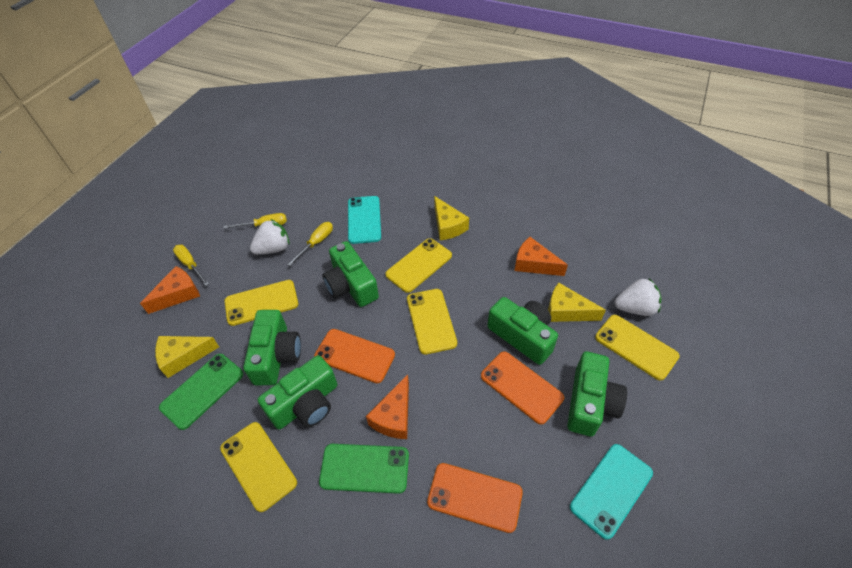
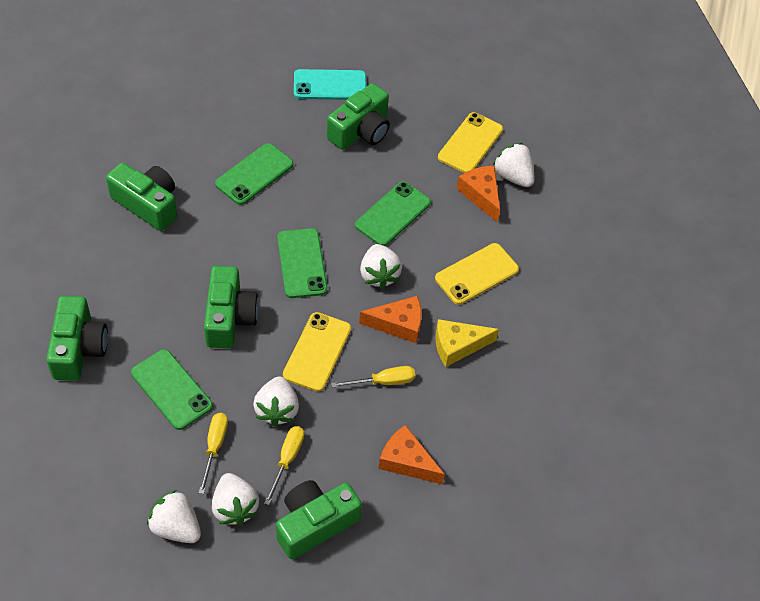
green phone: [159,354,243,430] [319,444,409,494] = 2 -> [131,349,213,430] [215,143,293,205] [277,228,327,298] [355,181,431,246] = 4
orange phone: [314,329,395,383] [427,463,523,533] [481,351,564,425] = 3 -> none = 0
turquoise phone: [348,196,381,244] [570,444,653,540] = 2 -> [294,69,366,100] = 1
white strawberry: [250,219,289,255] [614,279,661,316] = 2 -> [147,490,201,543] [212,473,259,526] [253,376,299,427] [360,244,402,289] [493,143,534,187] = 5
yellow cheese: [155,336,219,378] [434,196,469,240] [548,283,606,322] = 3 -> [435,319,499,367] = 1
yellow phone: [220,422,297,512] [224,280,298,326] [385,238,452,293] [407,289,457,354] [595,315,680,381] = 5 -> [283,312,351,392] [435,243,519,305] [438,112,503,173] = 3

